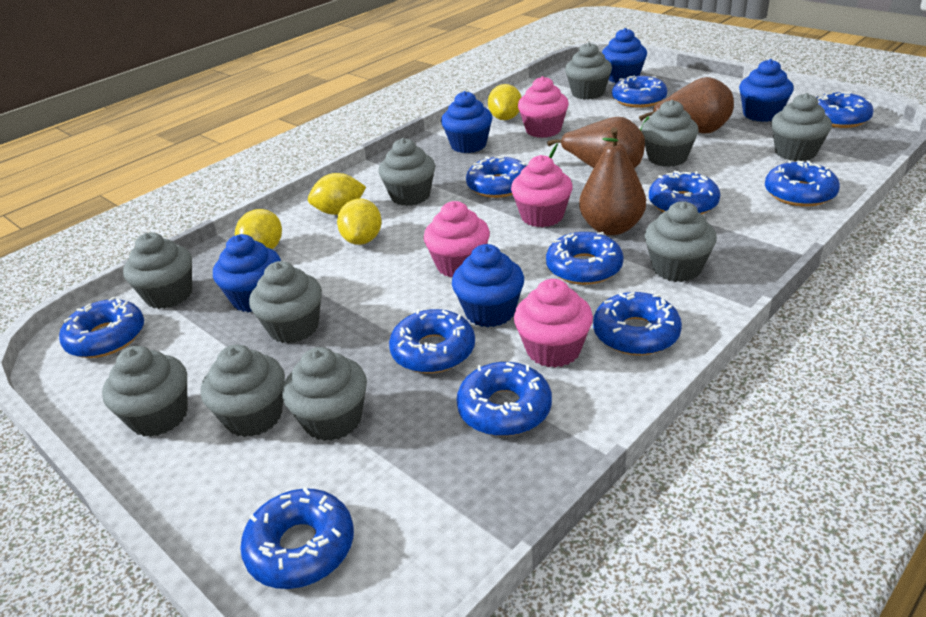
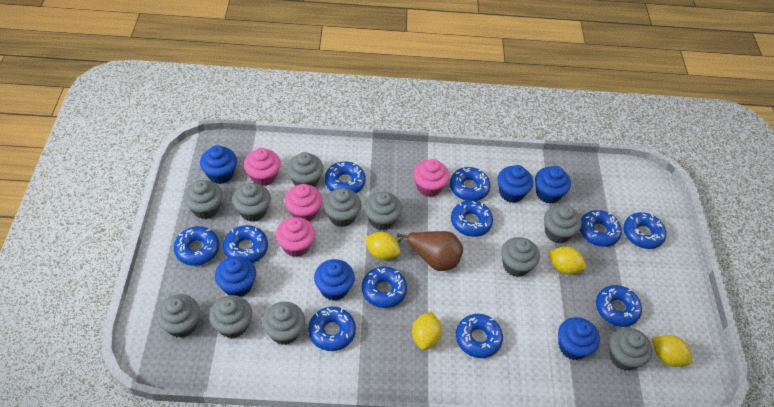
blue cupcake: [213,234,281,312] [441,91,493,153] [452,244,524,327] [602,28,647,83] [739,59,794,122] = 5 -> [200,145,237,184] [215,256,256,297] [314,259,355,301] [497,165,533,203] [535,166,571,204] [558,317,600,360] = 6
brown pear: [547,117,645,168] [579,127,646,235] [639,77,734,133] = 3 -> [397,231,463,271] = 1
grey cupcake: [102,346,188,437] [123,232,192,309] [201,345,285,437] [249,261,322,343] [282,347,367,441] [379,138,435,206] [565,42,612,100] [641,100,699,167] [645,201,717,282] [771,93,832,161] = 10 -> [156,294,200,338] [184,180,223,219] [209,295,252,338] [232,183,271,222] [262,302,305,345] [287,152,324,187] [324,188,361,227] [364,192,402,230] [501,237,540,277] [544,205,581,243] [609,328,652,370] = 11

